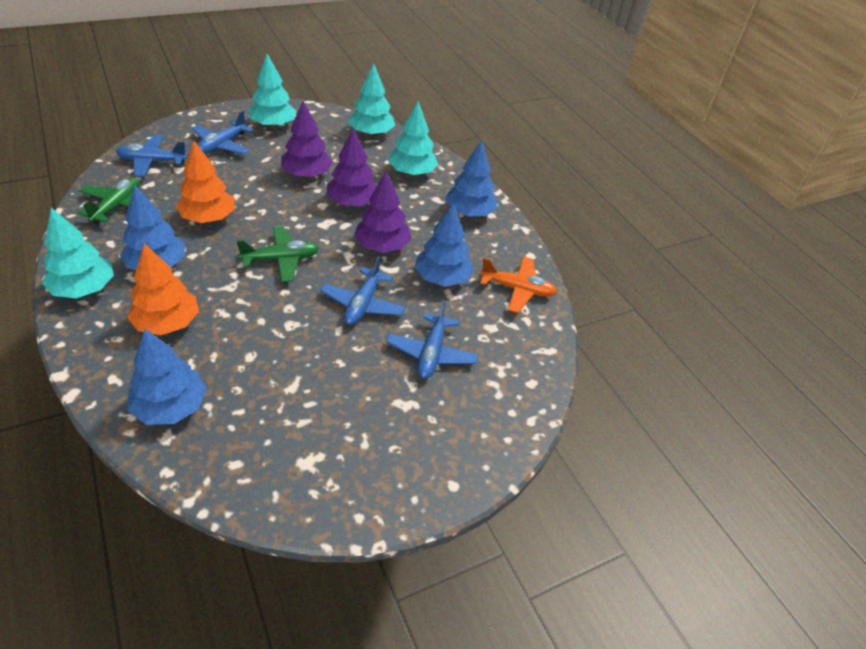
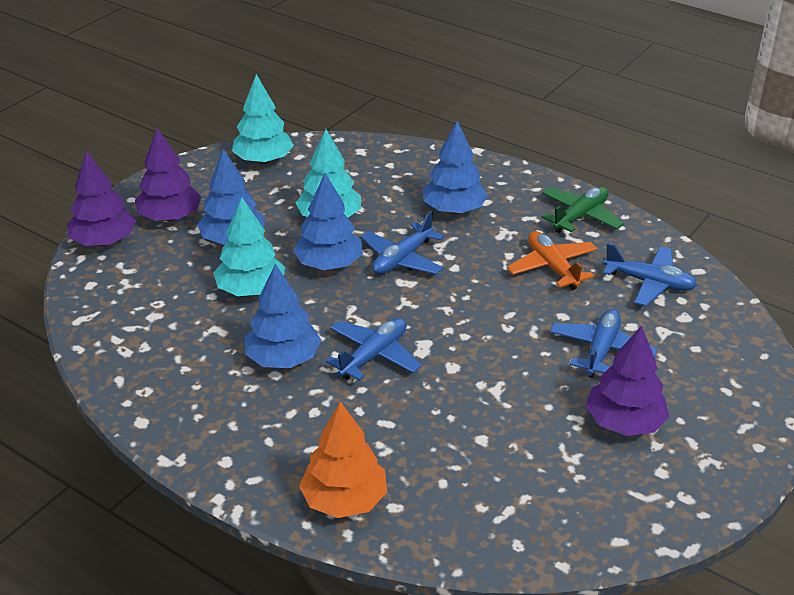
green plane: [77,177,140,225] [236,226,319,282] = 2 -> [542,186,624,233] = 1
orange tree: [127,243,199,335] [176,141,235,223] = 2 -> [299,401,387,518] = 1
turquoise tree: [42,208,114,298] [248,54,297,128] [348,63,395,136] [388,101,438,176] = 4 -> [213,197,285,296] [232,74,294,164] [296,129,361,217] = 3

